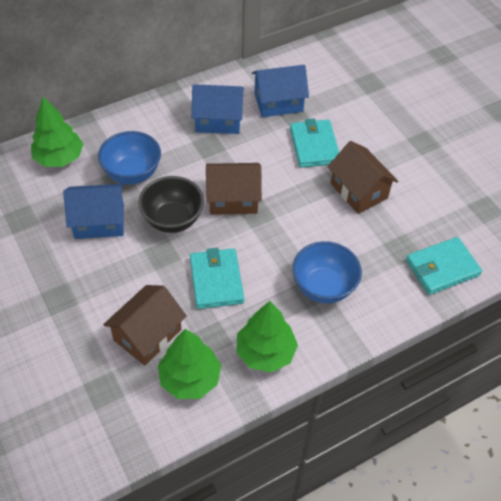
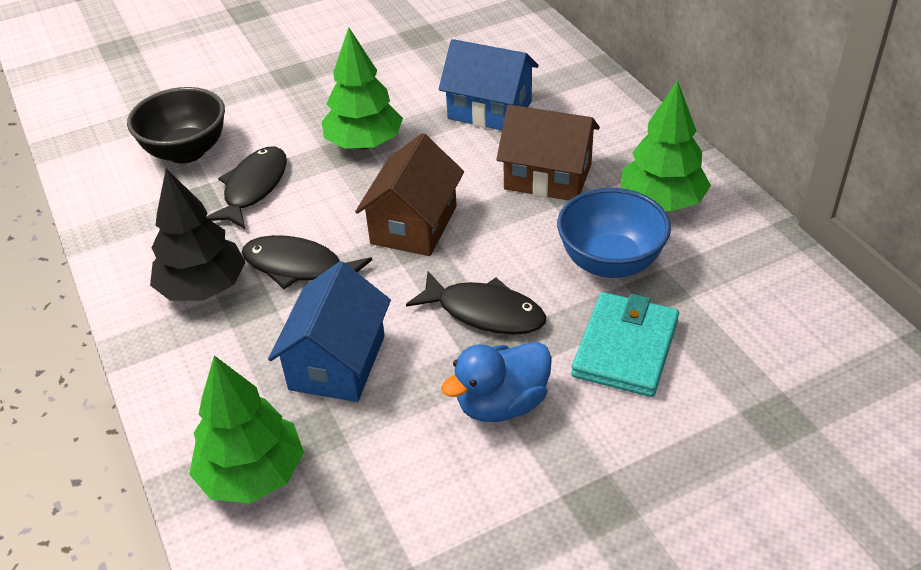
black fish: none = 0 -> [206,147,287,229] [241,235,372,289] [406,271,546,335] = 3
black tree: none = 0 -> [150,168,246,301] = 1
blue bowl: [98,131,161,184] [292,241,362,303] = 2 -> [557,188,671,278] = 1
blue duck: none = 0 -> [441,342,552,422] = 1
blue house: [63,184,124,239] [191,84,244,134] [252,65,309,117] = 3 -> [268,261,391,402] [439,39,539,130] = 2
brown house: [103,285,187,365] [206,163,262,215] [327,141,398,214] = 3 -> [355,133,464,256] [496,105,600,201] = 2
turquoise wallet: [190,248,244,309] [290,118,339,168] [406,237,482,295] = 3 -> [571,292,679,397] = 1

